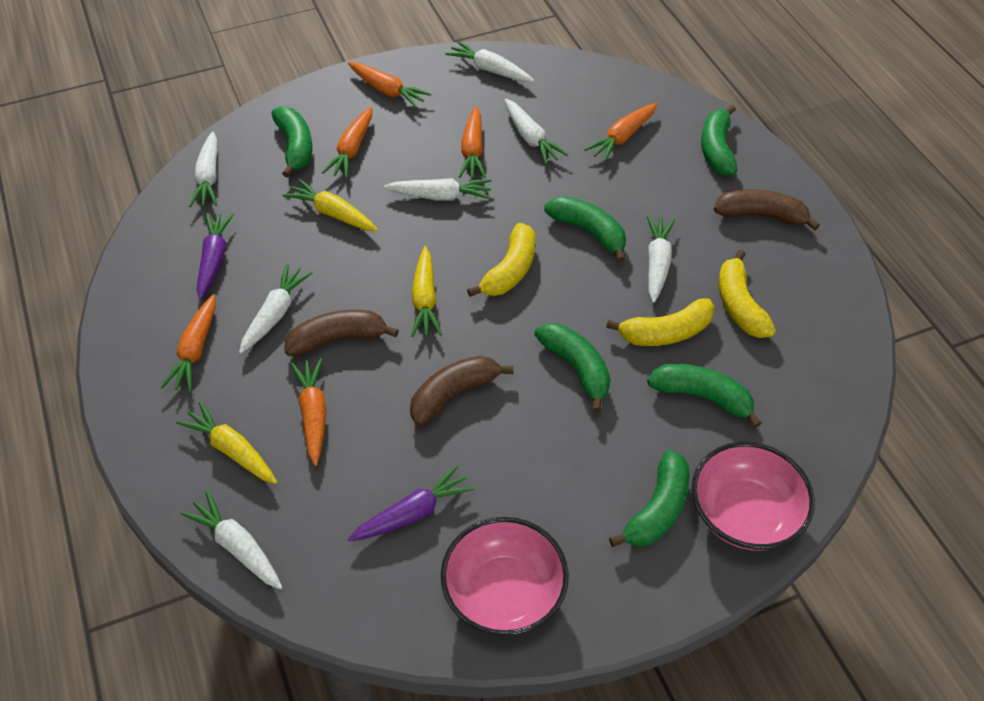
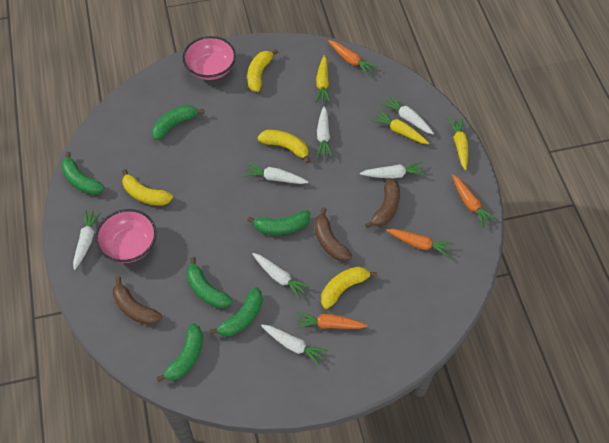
orange carrot: [160,294,216,392] [291,358,326,466] [322,107,372,179] [348,62,431,108] [459,106,486,178] [584,103,658,162] = 6 -> [296,312,368,329] [328,40,378,76] [386,229,454,257] [452,175,497,228] = 4
purple carrot: [196,213,234,299] [348,465,475,541] = 2 -> none = 0
yellow banana: [467,223,535,297] [606,298,715,346] [719,250,776,338] = 3 -> [122,169,173,206] [247,49,278,92] [257,130,310,163] [321,267,377,309] = 4

